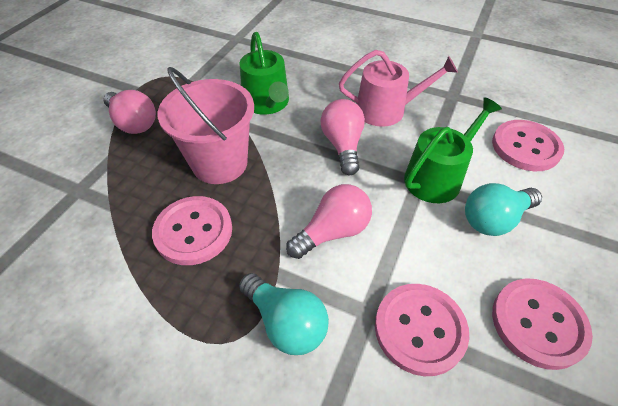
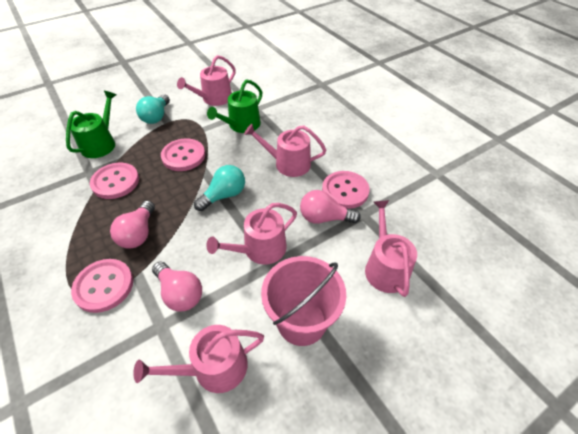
pink watering can: [339,50,458,127] = 1 -> [133,325,264,393] [177,55,236,106] [206,203,297,265] [244,124,326,177] [365,200,417,297] = 5

